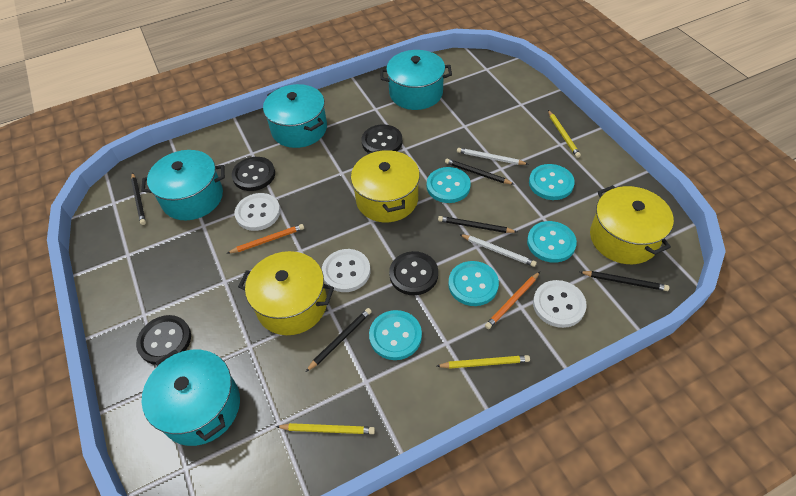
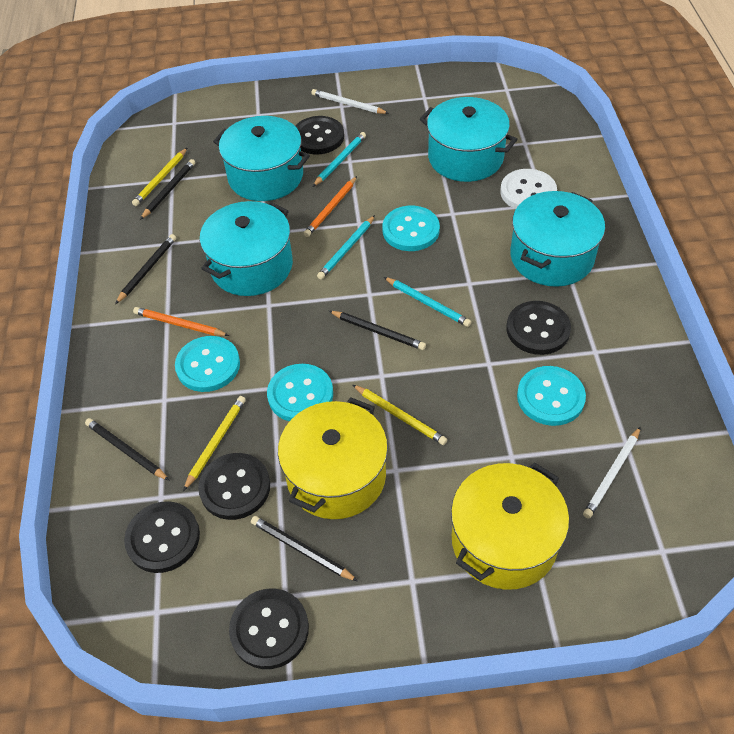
black button: [136,315,191,365] [232,157,275,191] [362,124,402,153] [389,251,438,295] = 4 -> [124,501,200,573] [198,453,270,520] [229,589,309,669] [295,116,344,154] [507,301,571,355] = 5
turquoise button: [369,310,422,360] [427,167,471,203] [448,261,499,306] [527,221,577,263] [529,164,575,200] = 5 -> [175,336,240,392] [267,364,333,421] [382,205,440,251] [517,366,586,426] = 4
turquoise pencil: none = 0 -> [313,132,366,187] [317,215,375,279] [384,277,471,327] = 3
white button: [235,193,280,231] [322,249,371,292] [533,280,587,328] = 3 -> [500,169,557,209] = 1
yellow pot: [238,251,334,335] [351,149,420,222] [590,185,674,264] = 3 -> [278,398,388,519] [451,463,569,590] = 2

